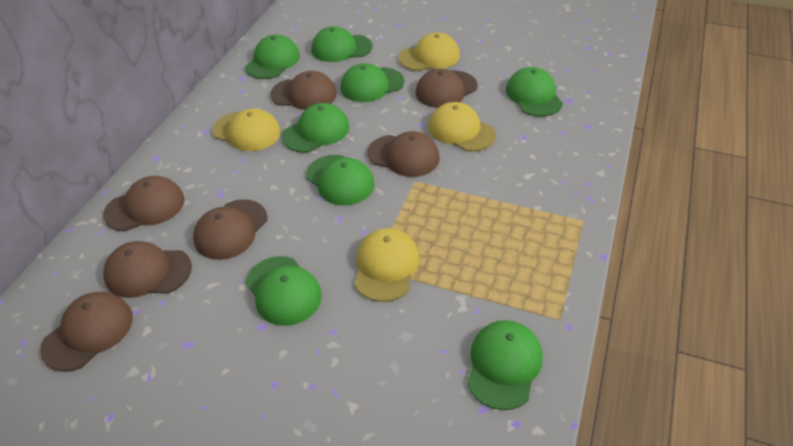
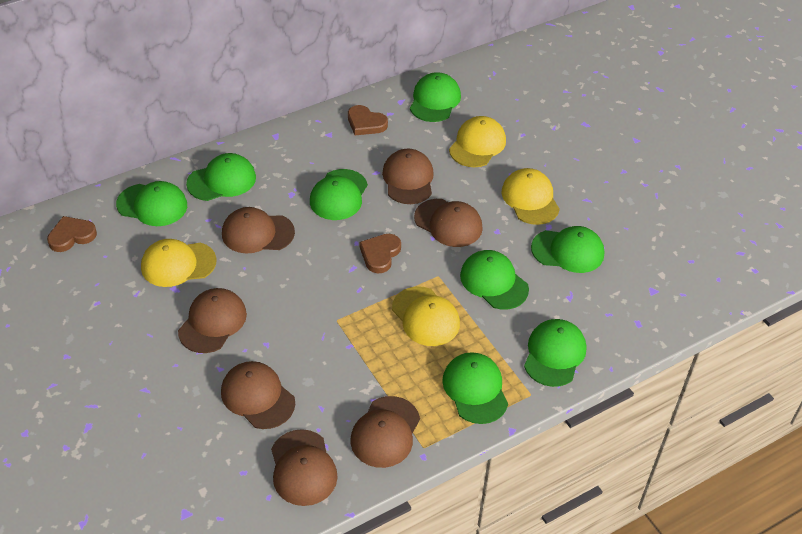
brown heart: none = 0 -> [47,216,97,252] [348,105,388,135] [359,234,401,273] = 3

